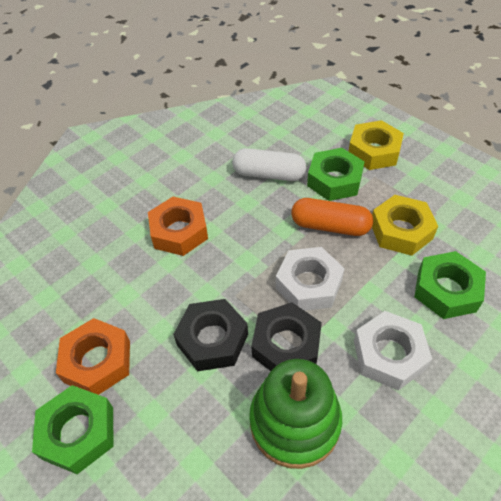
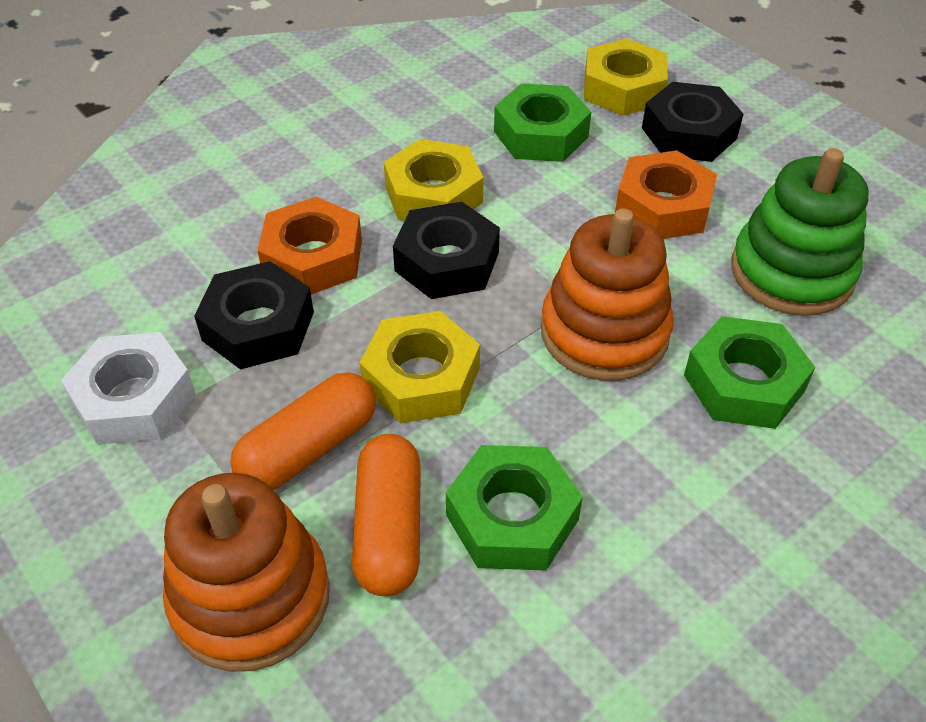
black nut: [173,299,248,371] [251,302,322,371] = 2 -> [194,261,314,369] [393,202,500,299] [642,82,743,162] = 3
orange capsule: [291,198,373,236] = 1 -> [230,372,376,490] [352,434,421,596] = 2
orange stacking toy: none = 0 -> [163,473,330,672] [541,209,674,381] = 2
white capsule: [232,148,306,181] = 1 -> none = 0
white nut: [276,247,345,311] [354,311,432,391] = 2 -> [61,332,196,445] = 1
yellow nut: [348,120,404,170] [372,195,438,256] = 2 -> [360,311,480,423] [384,139,484,221] [584,38,668,116] = 3

